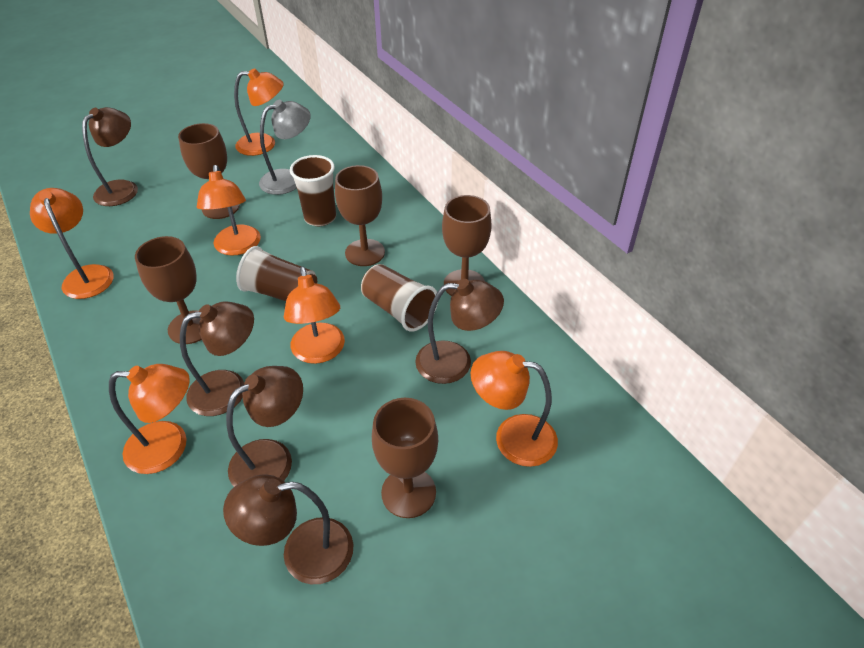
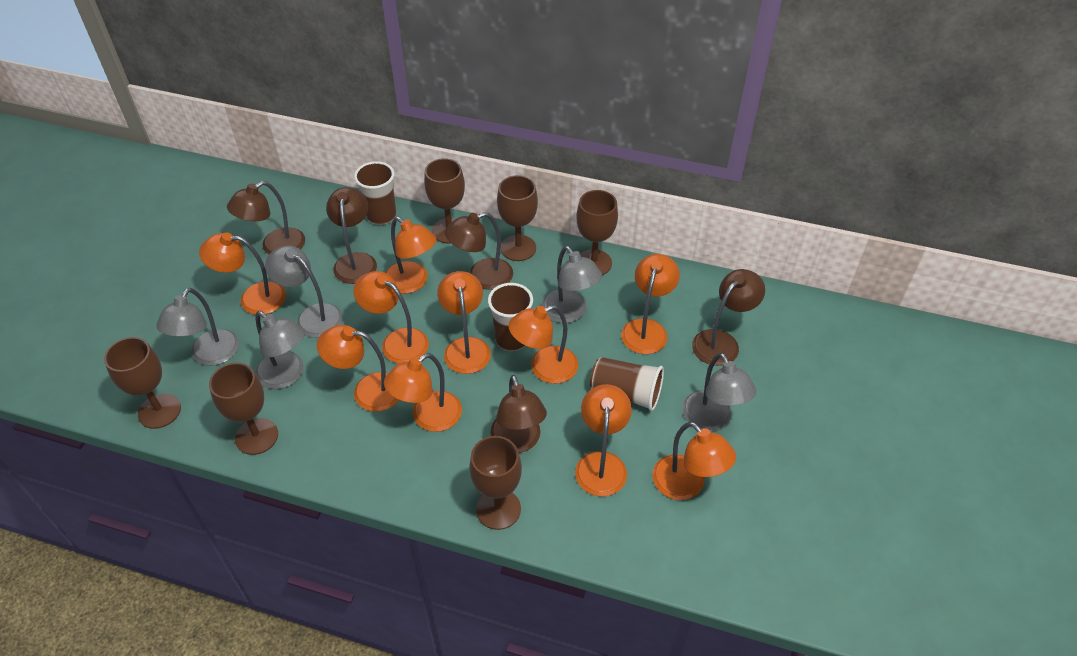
brown goblet: [135,236,202,344] [178,123,240,219] [335,165,385,266] [372,398,438,518] [442,195,492,296] = 5 -> [104,337,181,429] [209,363,278,455] [424,158,465,244] [469,436,522,530] [497,175,538,261] [576,190,618,275] = 6
grey lamp: [259,100,311,195] = 1 -> [156,288,239,366] [255,311,305,389] [265,245,343,338] [542,246,602,323] [682,353,756,431] = 5
orange lamp: [30,188,114,299] [109,364,190,474] [197,165,261,256] [234,68,284,156] [284,267,345,364] [471,351,558,467] = 6 -> [199,233,286,315] [317,325,399,412] [353,271,429,364] [384,353,462,432] [386,217,437,294] [437,271,491,374] [508,305,578,384] [575,384,632,496] [621,254,680,354] [652,422,736,500] = 10

